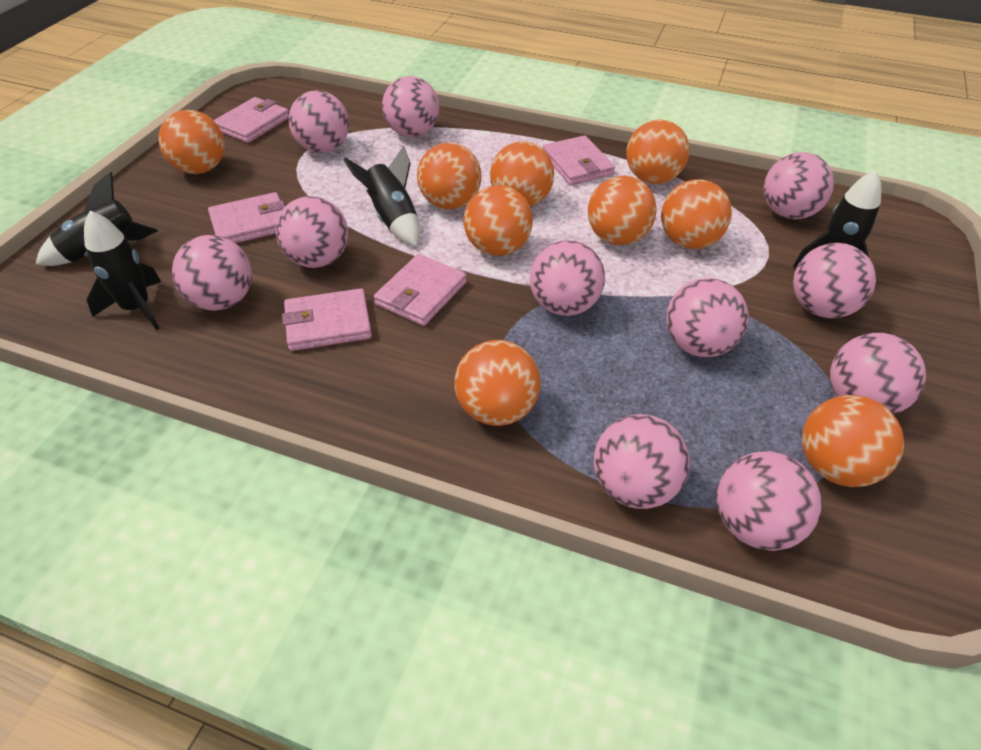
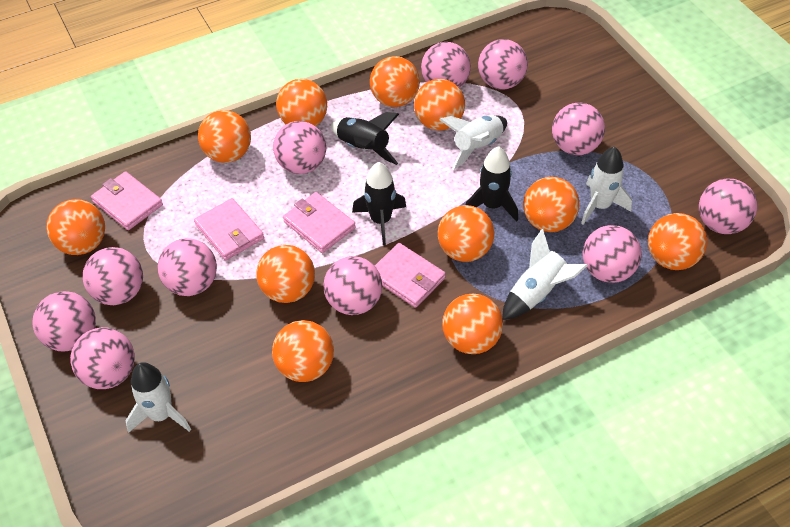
black rocket: [36,172,158,266] [84,211,161,330] [343,146,420,247] [793,170,882,268] = 4 -> [331,112,399,165] [352,162,406,245] [466,146,518,222] = 3
orange ball: [158,110,225,174] [417,143,481,209] [455,340,541,426] [464,185,533,256] [490,141,554,207] [588,176,657,245] [626,120,689,184] [661,179,732,249] [802,395,904,487] = 9 -> [46,199,105,255] [198,110,251,163] [256,245,315,303] [272,320,334,382] [276,79,327,126] [370,56,420,107] [414,79,465,131] [438,205,494,262] [442,294,503,354] [523,177,579,232] [648,213,707,270] = 11
pink wallet: [208,192,285,243] [213,97,289,143] [282,288,372,351] [374,254,467,326] [543,136,615,185] = 5 -> [91,171,163,230] [194,198,264,260] [283,192,356,253] [375,243,446,308] = 4
white rocket: none = 0 -> [125,362,191,433] [439,115,507,170] [502,229,588,320] [581,147,632,225] = 4

